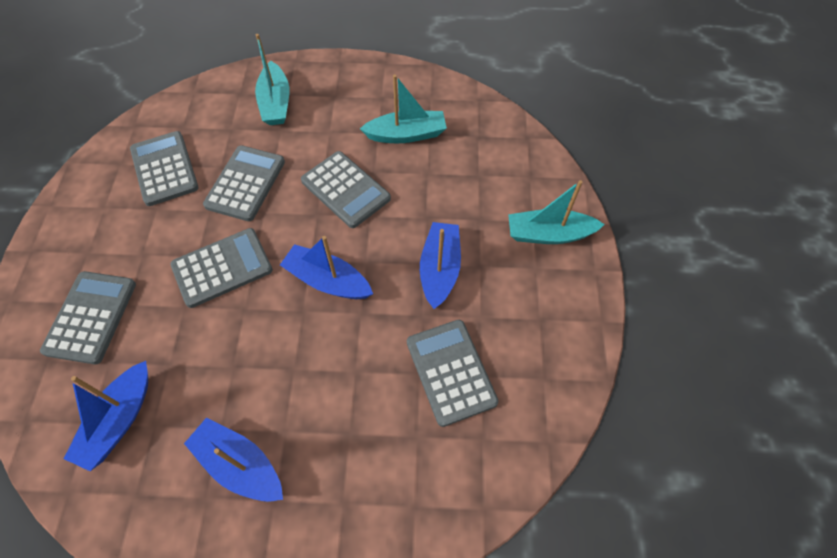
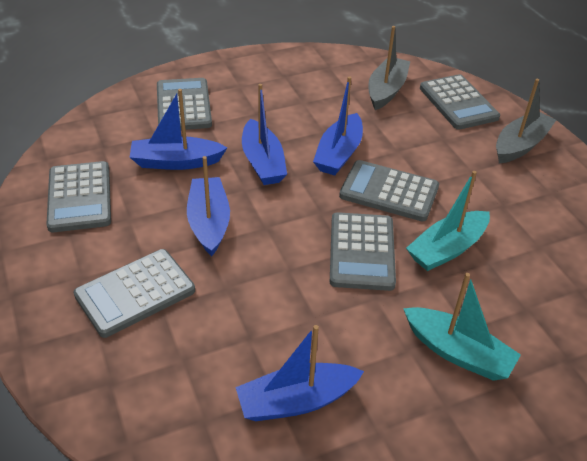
blue boat: [64,361,148,471] [184,417,283,502] [280,236,373,299] [420,222,461,309] = 4 -> [130,89,227,170] [187,156,230,256] [236,325,364,421] [242,84,287,185] [313,76,363,175] = 5
grey boat: none = 0 -> [368,26,410,110] [496,79,556,163] = 2
turquoise boat: [255,34,289,125] [360,75,447,143] [508,180,605,244] = 3 -> [403,273,521,381] [406,171,490,271] = 2

